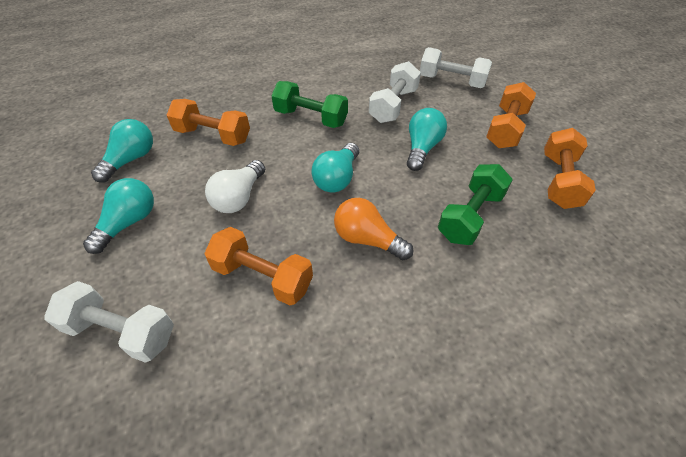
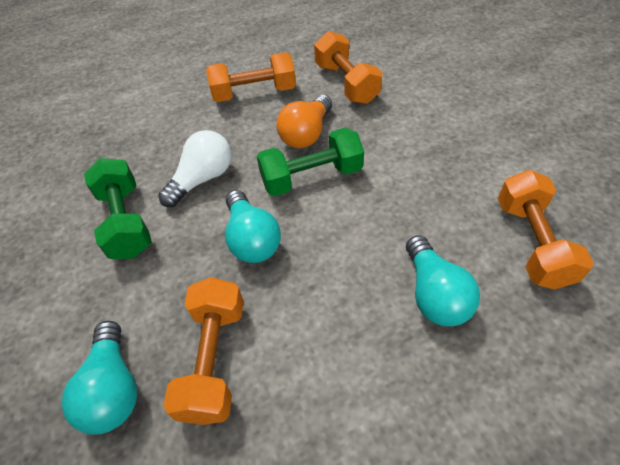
turquoise light bulb: [83,178,154,254] [91,119,153,182] [311,143,359,193] [407,108,447,171] = 4 -> [61,321,137,435] [225,190,281,263] [406,235,480,326] = 3
white dumbbell: [44,281,174,363] [369,61,421,123] [420,47,492,88] = 3 -> none = 0

